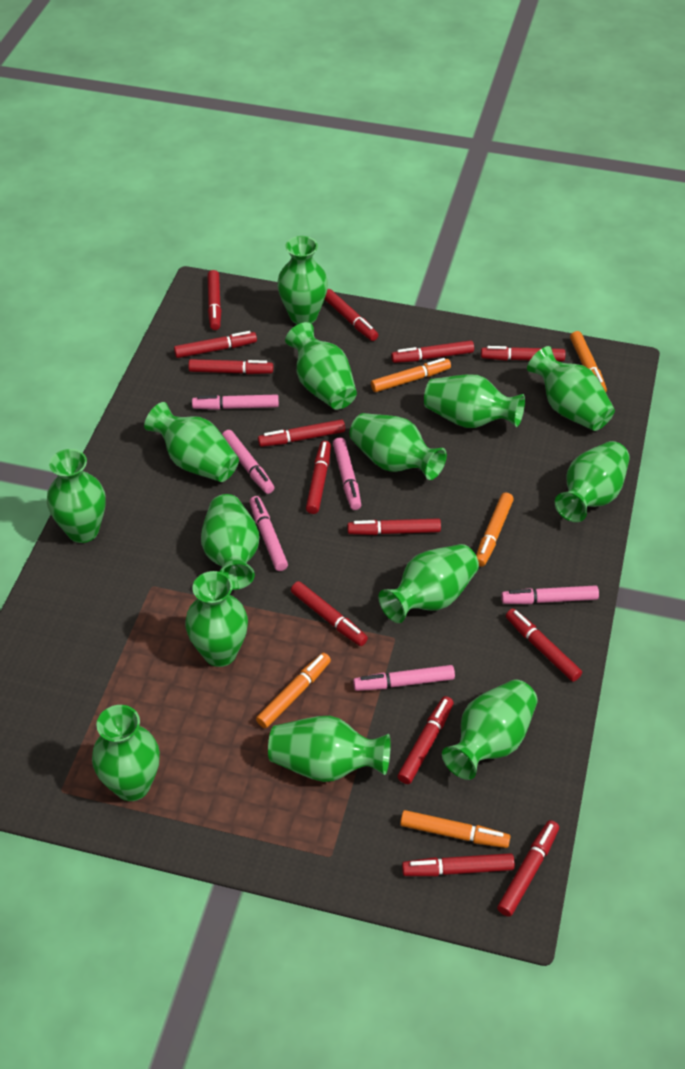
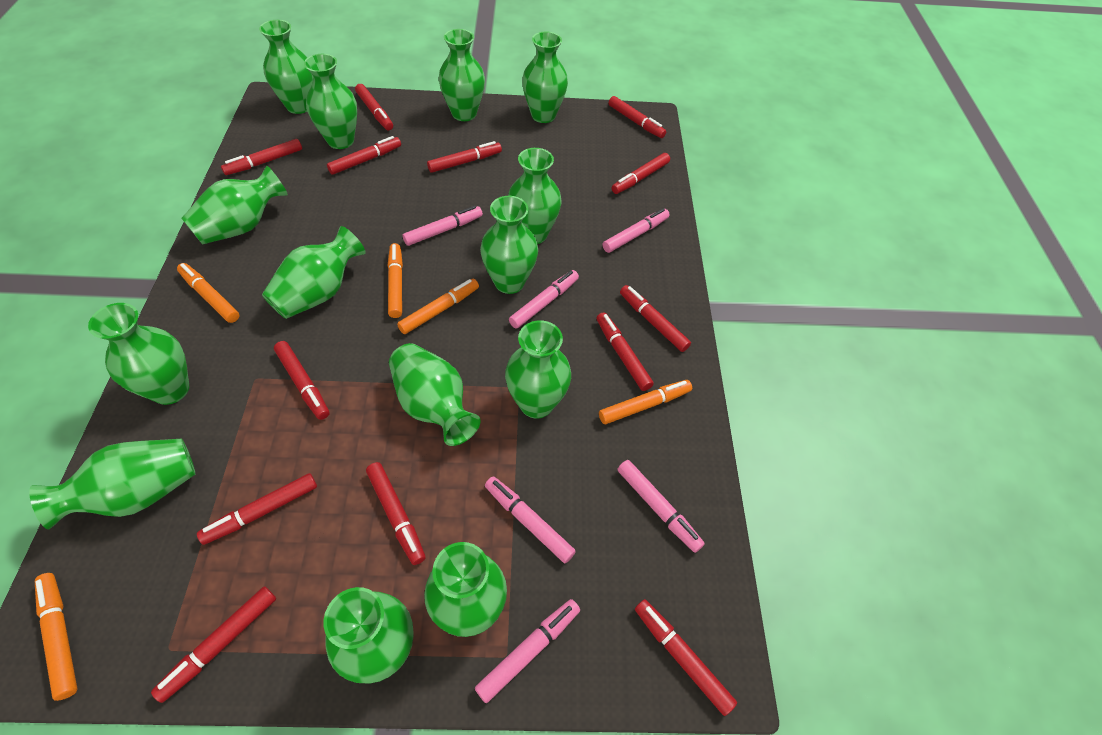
red marker: [174,331,257,358] [188,359,273,374] [208,270,221,330] [258,419,345,447] [291,581,368,646] [306,441,331,514] [325,289,378,341] [347,518,441,535] [391,340,474,363] [397,696,454,784] [402,853,515,876] [481,346,565,361] [497,820,559,917] [506,609,582,682] = 14 -> [151,586,276,703] [197,473,317,545] [221,139,302,175] [274,341,330,420] [327,136,401,175] [355,84,393,131] [366,462,426,565] [427,141,502,173] [597,312,654,391] [609,96,666,138] [612,153,670,194] [620,285,691,352] [635,599,737,716] = 13

